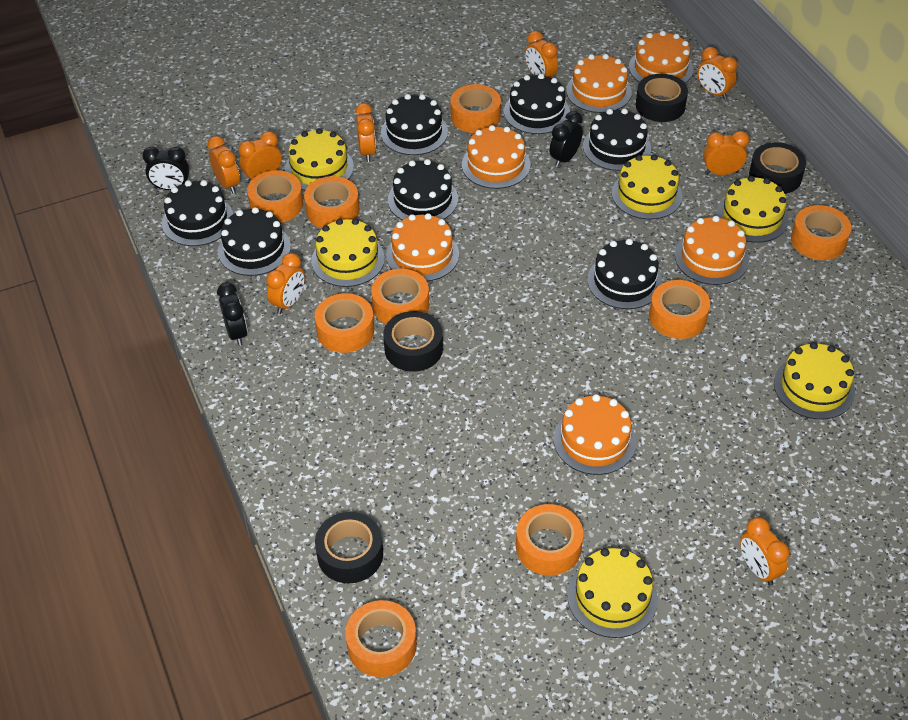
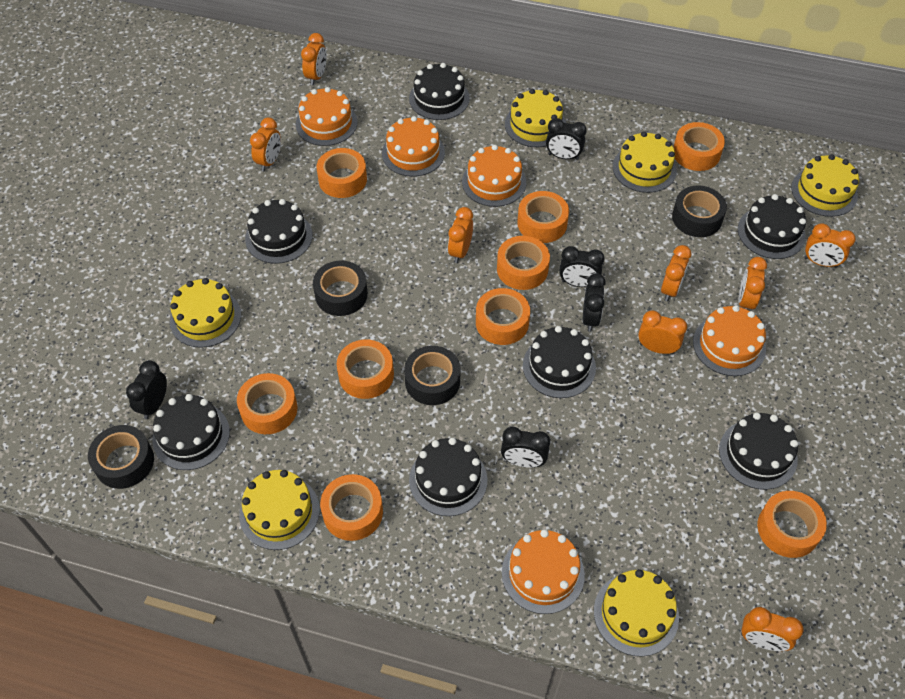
black clock: [142,147,189,190] [217,282,248,346] [550,111,583,167] = 3 -> [126,360,167,419] [501,427,550,468] [546,118,587,160] [559,246,605,287] [583,273,606,332] = 5
orange cake: [386,213,459,282] [462,125,530,189] [554,394,636,475] [566,54,632,113] [629,31,693,83] [675,216,749,285] = 6 -> [296,87,358,146] [382,116,445,177] [462,145,526,207] [502,529,585,614] [693,305,766,376] = 5

